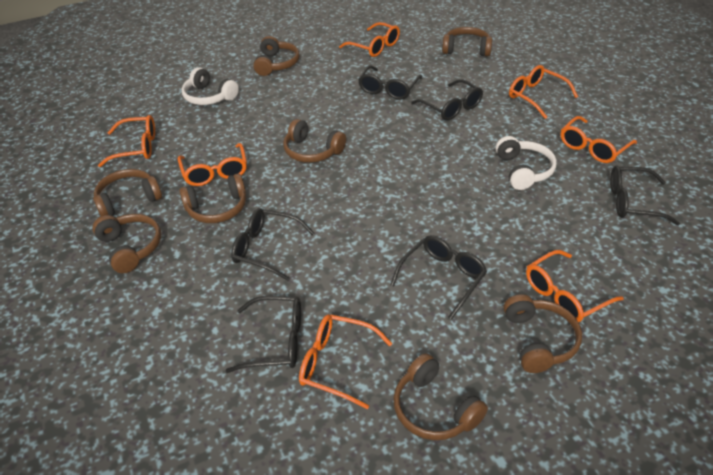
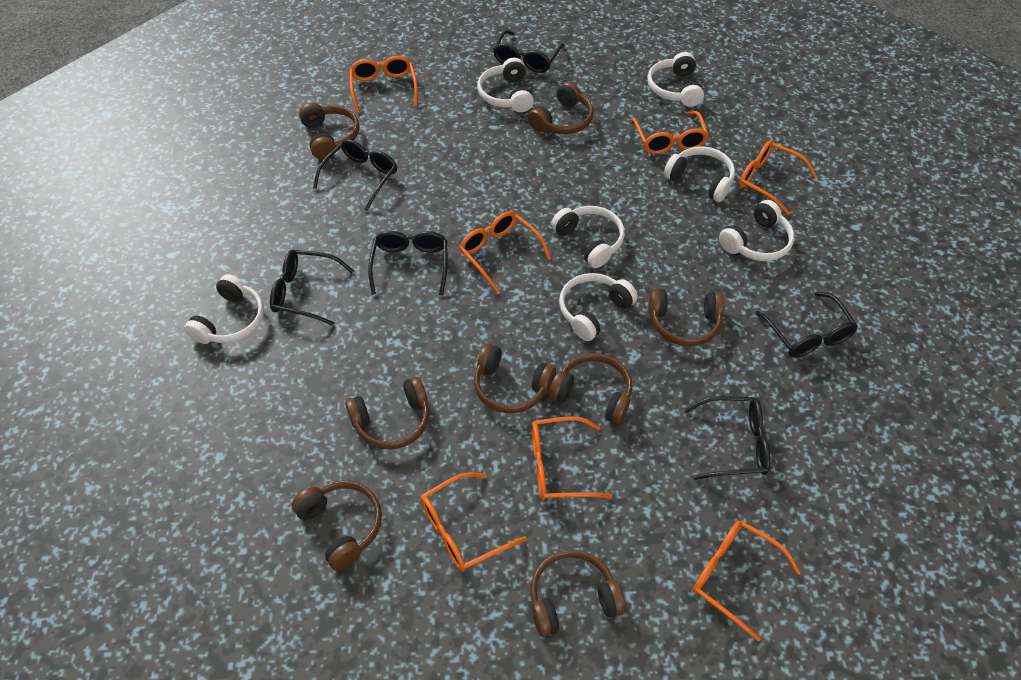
white headphones: [182,67,239,105] [496,136,557,190] = 2 -> [184,274,264,344] [477,58,534,112] [551,206,625,268] [559,273,638,341] [648,52,704,107] [664,147,735,202] [719,200,794,261] = 7

